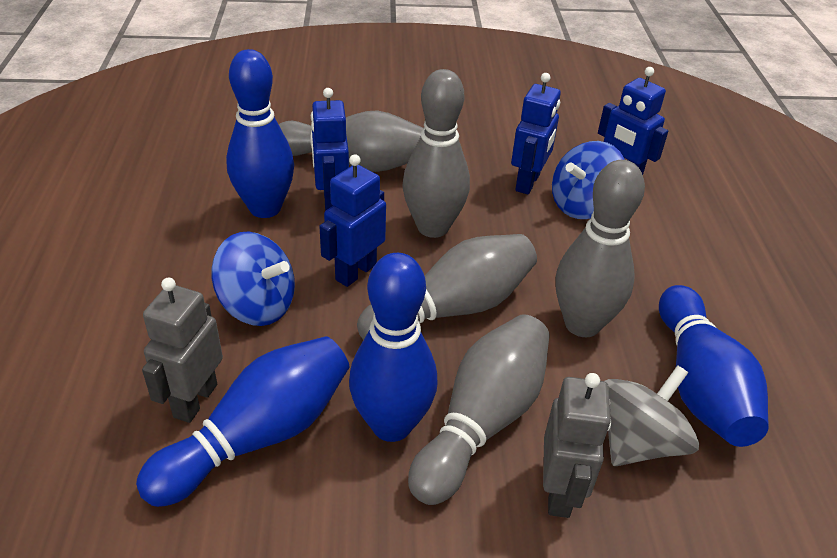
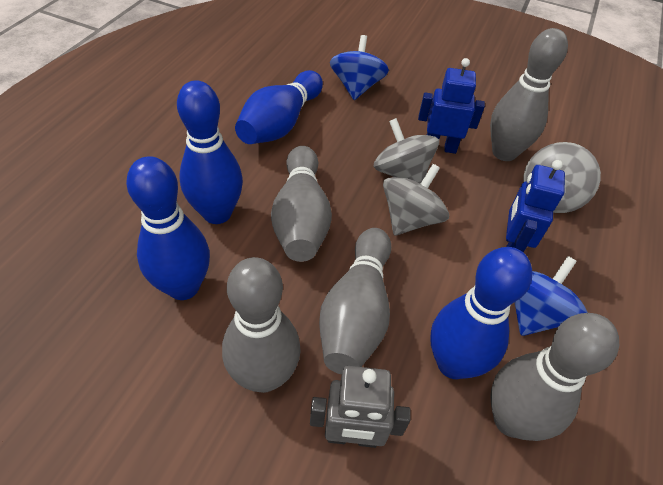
blue robot: [311,88,349,211] [319,154,386,287] [511,73,561,194] [598,67,668,175] = 4 -> [418,58,485,154] [506,160,565,252] = 2
grey robot: [142,278,223,423] [543,373,611,518] = 2 -> [310,366,411,448] = 1
grey spinning top: [604,365,699,466] = 1 -> [373,118,439,184] [383,164,449,236] [524,142,601,213] = 3

